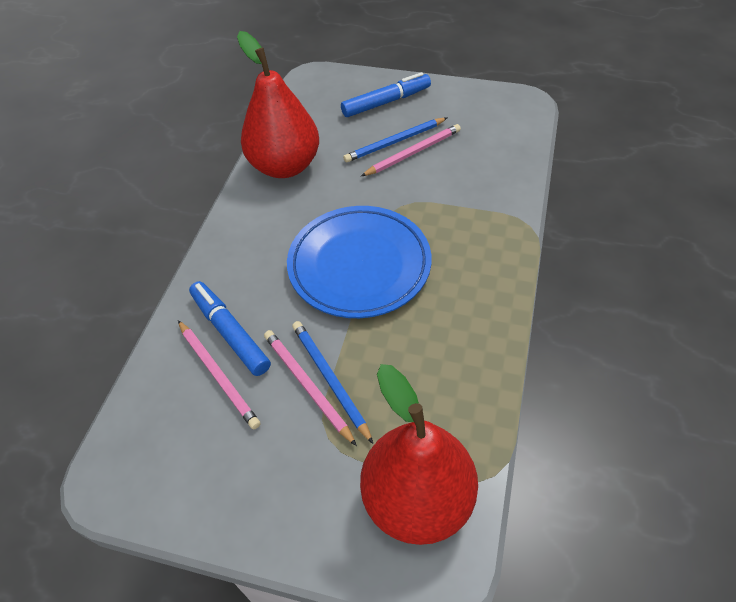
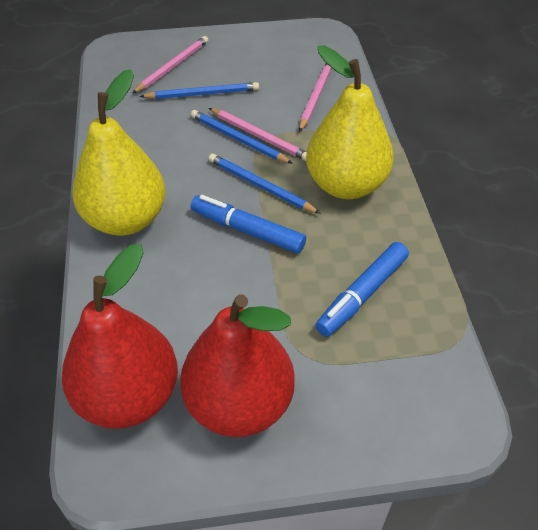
blue pencil: [292,321,373,444] [343,118,447,162] = 2 -> [140,82,259,99] [191,110,293,164] [209,154,321,214] = 3
blue plate: [287,206,432,318] = 1 -> none = 0
yellow pear: none = 0 -> [72,69,166,236] [306,45,394,199] = 2

